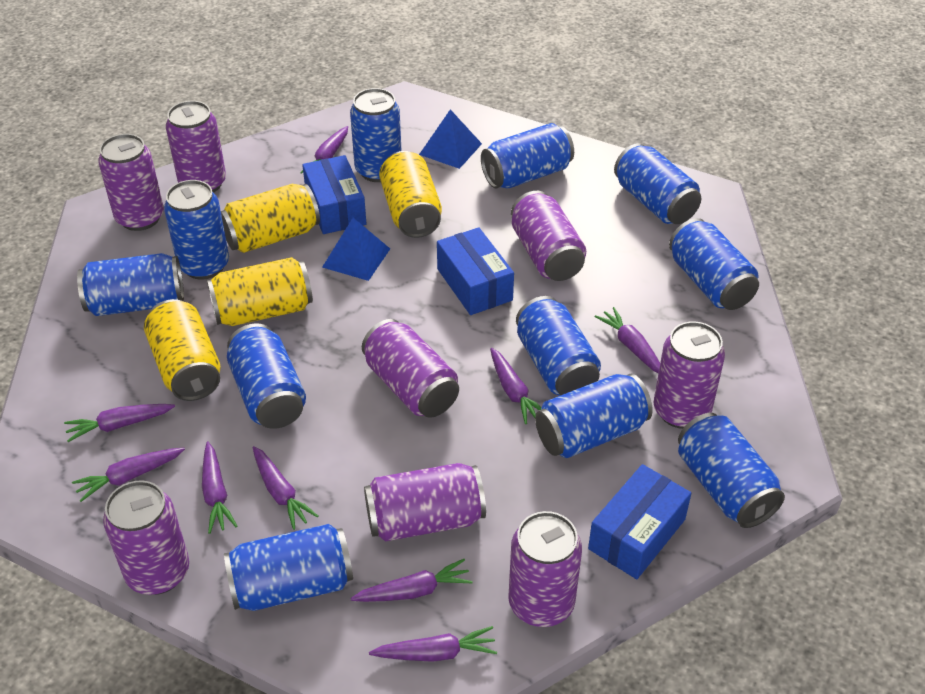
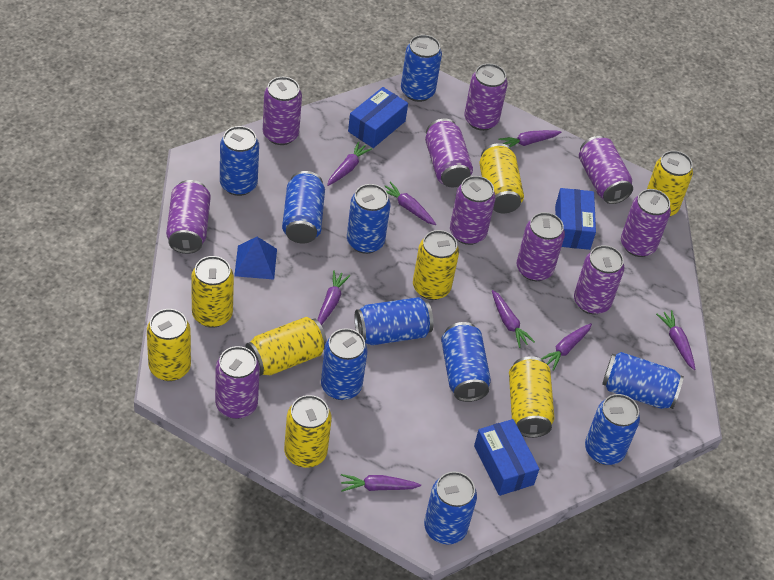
blue can: [77,253,184,316] [164,180,229,280] [224,524,353,611] [227,323,306,429] [350,88,402,182] [481,123,574,189] [516,296,601,395] [535,374,653,458] [614,143,701,224] [669,218,759,310] [678,413,785,528] = 11 -> [220,126,259,196] [282,171,325,244] [321,328,368,400] [347,184,390,254] [355,297,433,345] [401,35,442,102] [424,471,477,544] [441,322,491,402] [585,394,640,465] [602,352,684,409] = 10
blue pyramid: [322,218,390,281] [419,109,482,169] = 2 -> [234,237,277,280] = 1
purple can: [98,134,164,231] [103,481,189,595] [166,101,226,193] [362,319,459,418] [364,463,486,542] [508,511,582,627] [511,191,586,281] [654,321,725,429] = 8 -> [166,180,211,254] [215,346,260,419] [263,77,302,145] [425,118,473,187] [450,176,496,245] [464,63,508,131] [517,212,565,281] [574,245,624,314] [579,136,633,204] [621,189,671,257] = 10
purple carrot: [64,404,175,442] [72,447,185,502] [202,442,237,534] [253,446,318,530] [300,126,348,174] [350,559,473,602] [369,626,497,662] [490,348,541,424] [595,307,660,373] = 9 -> [317,270,350,325] [327,141,372,186] [341,474,421,492] [384,181,436,225] [492,290,535,348] [498,130,561,147] [541,323,592,371] [656,310,695,370] = 8
yellow can: [144,299,221,401] [207,257,313,326] [221,184,320,253] [379,151,442,238] = 4 -> [147,309,191,381] [191,256,234,328] [245,317,327,376] [284,395,332,468] [413,230,459,300] [479,143,524,213] [509,356,555,438] [647,151,693,217] = 8

